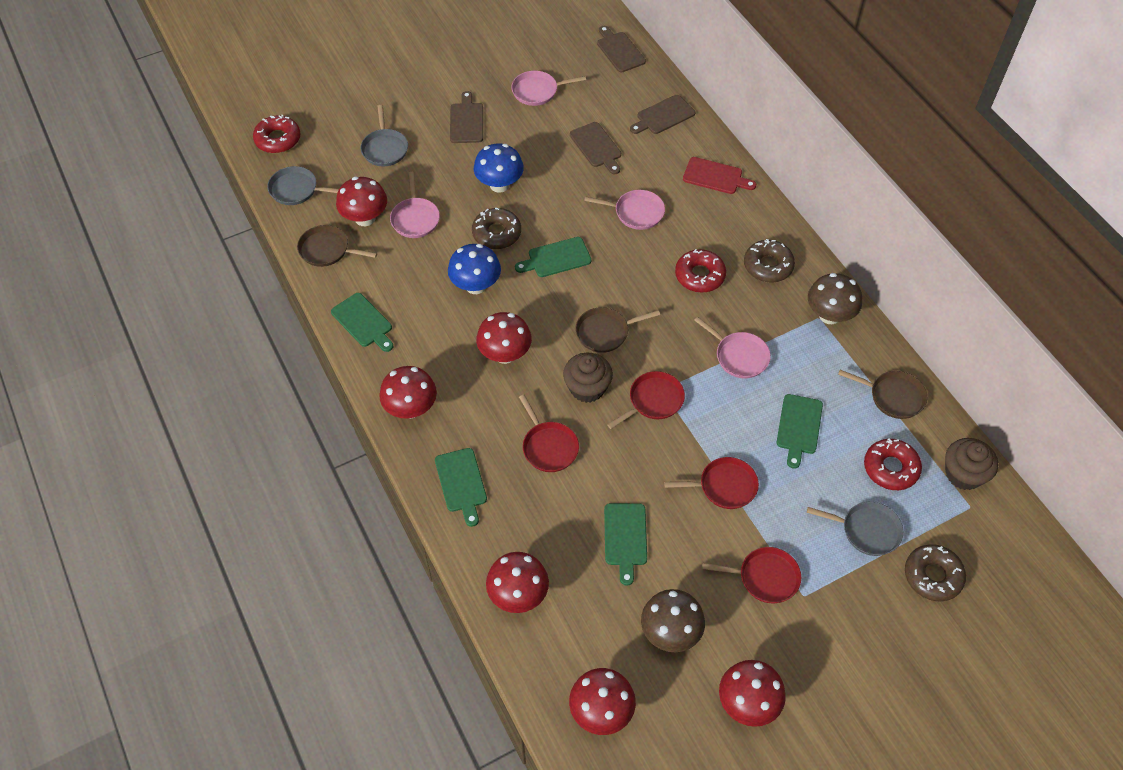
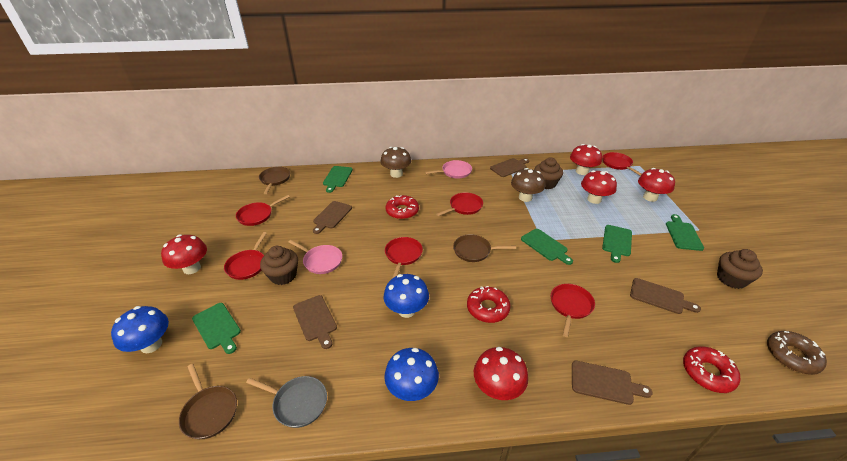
blue mushroom: [448,244,501,294] [474,143,524,193] = 2 -> [111,306,169,353] [384,274,429,318] [384,348,439,401] = 3
brown cupcake: [563,353,613,403] [945,438,998,490] = 2 -> [260,246,298,285] [534,158,563,189] [717,249,763,289] = 3
brown cutting board: [450,91,483,143] [570,122,621,174] [597,26,646,72] [630,95,695,134] = 4 -> [293,295,337,349] [313,201,352,234] [490,158,529,177] [572,361,653,405] [630,278,701,314] = 5
brown donut: [472,208,521,249] [744,239,795,283] [905,544,966,601] = 3 -> [767,331,827,375] = 1
grey pan: [267,166,339,205] [361,105,408,166] [807,502,903,556] = 3 -> [246,376,327,428] = 1
pink pan: [390,172,440,238] [511,71,586,106] [584,190,665,230] [694,317,771,378] = 4 -> [288,240,342,274] [425,160,472,179] = 2
red cutting board: [683,157,756,194] = 1 -> none = 0
red mushroom: [336,177,387,226] [380,366,437,418] [476,312,532,364] [486,552,549,613] [569,668,636,735] [719,660,786,727] = 6 -> [161,234,207,274] [474,347,528,400] [570,144,602,175] [581,170,617,204] [638,168,675,202] = 5
red pan: [519,395,579,472] [607,371,685,429] [664,457,759,509] [702,547,801,603] = 4 -> [224,232,267,280] [236,195,290,226] [385,237,423,278] [436,193,483,216] [551,284,595,337] [602,152,642,176] = 6

